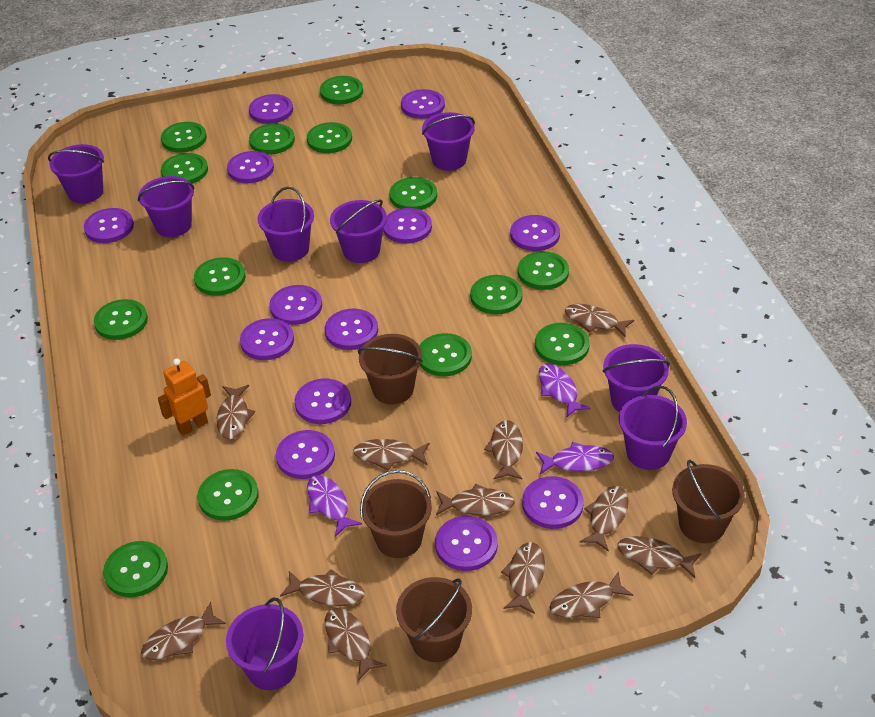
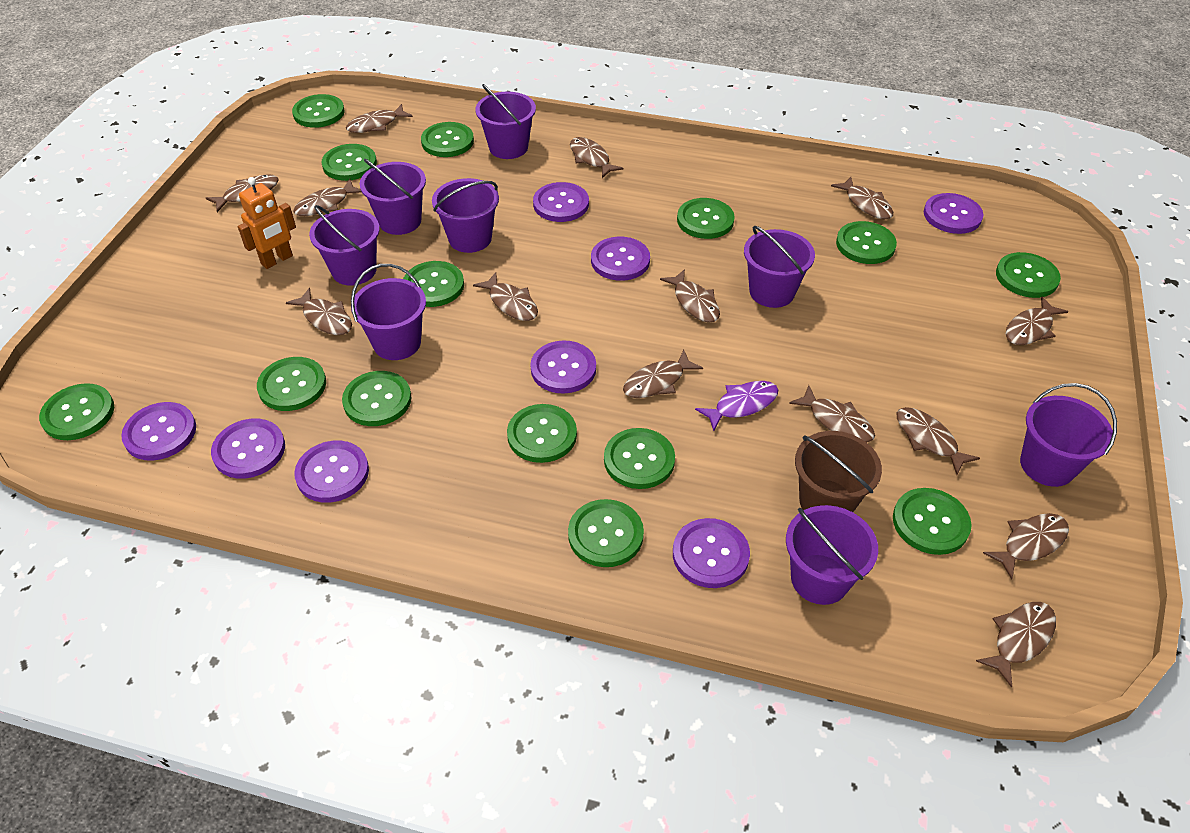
brown bucket: [358,334,423,405] [360,470,432,558] [396,577,472,662] [672,460,745,543] = 4 -> [795,431,882,512] = 1
brown fish: [141,602,226,660] [217,385,255,439] [280,569,364,606] [325,608,387,681] [353,439,430,471] [436,484,515,516] [484,420,523,480] [501,542,545,614] [550,571,633,618] [565,304,634,337] [580,486,628,552] [617,536,702,578] = 12 -> [206,174,278,212] [286,288,352,335] [293,179,361,216] [346,104,413,133] [473,272,538,321] [570,137,624,178] [623,350,703,398] [660,269,720,323] [789,385,875,442] [831,177,893,220] [897,407,980,475] [976,602,1056,688] [983,513,1069,580] [1006,297,1069,345] = 14
purple button: [84,208,134,243] [227,151,274,183] [240,318,294,360] [249,94,293,124] [269,285,322,325] [276,430,335,479] [294,378,351,424] [325,308,378,350] [383,208,432,244] [401,89,445,119] [435,516,498,571] [510,215,560,251] [522,476,584,529] = 13 -> [121,402,196,461] [211,419,285,479] [294,441,369,503] [530,340,596,394] [533,182,589,222] [591,237,650,281] [673,518,750,588] [924,193,983,234] = 8
purple fish: [307,475,362,537] [536,442,614,474] [539,364,591,418] = 3 -> [695,381,778,431] = 1

